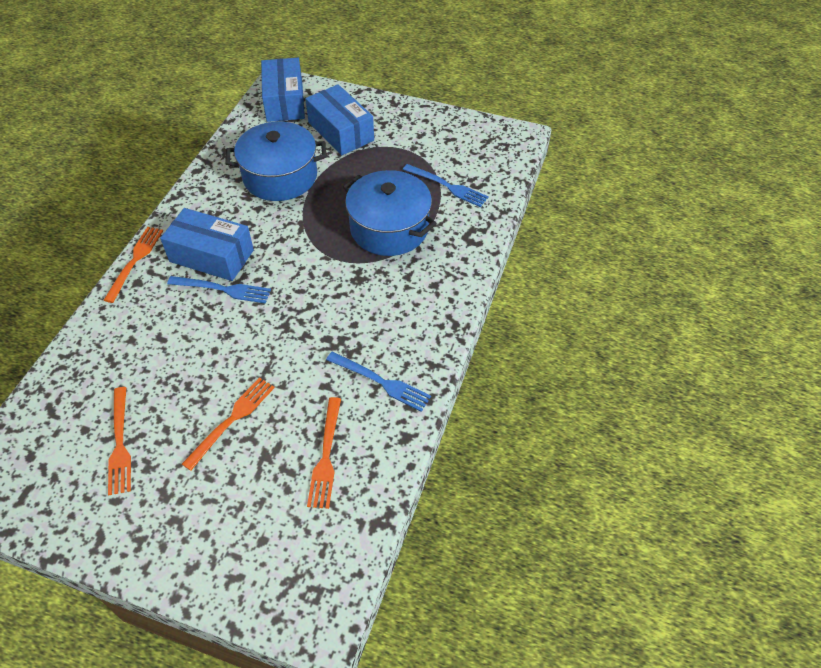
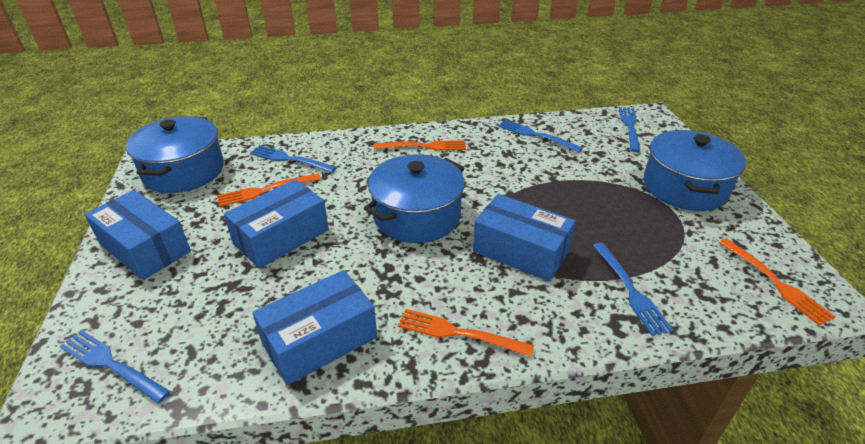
blue box: [160,208,254,281] [261,58,305,122] [305,84,374,155] = 3 -> [85,190,191,280] [224,179,329,269] [252,270,377,385] [473,194,576,282] = 4
blue fork: [167,276,271,304] [326,352,431,412] [403,164,489,207] = 3 -> [59,330,171,404] [250,145,337,173] [498,120,583,153] [593,243,673,336] [619,107,640,152] = 5
blue pot: [225,122,326,201] [343,170,437,256] = 2 -> [126,116,224,193] [364,154,465,243] [644,130,746,211] = 3

